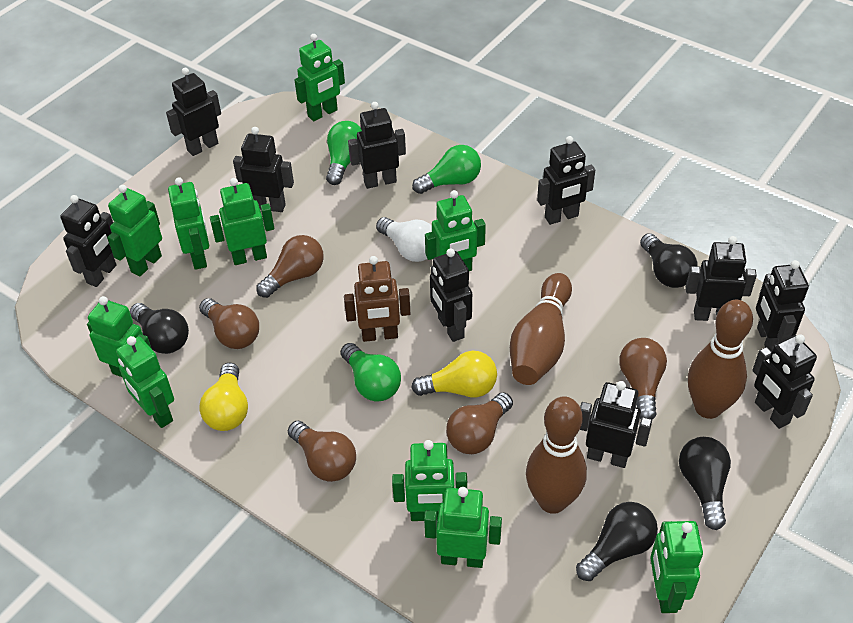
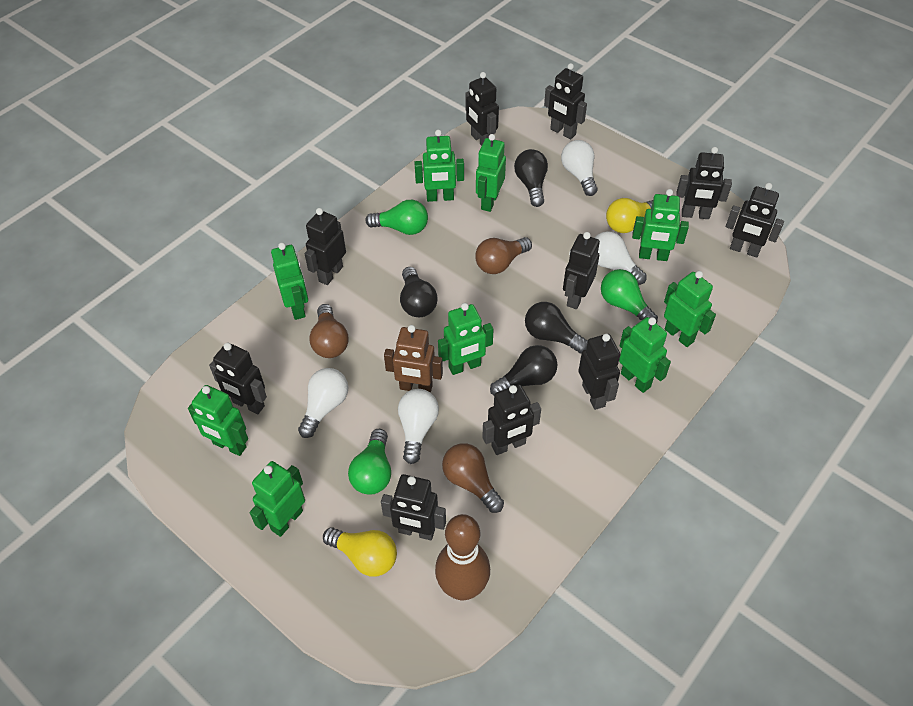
brown bowling pin: [510,273,572,385] [526,396,587,514] [688,300,753,419] = 3 -> [435,514,490,601] = 1
brown light bulb: [199,298,259,349] [256,235,324,298] [288,421,356,482] [446,392,513,454] [620,338,667,419] = 5 -> [309,304,349,358] [442,443,504,513] [475,237,532,274] = 3
green robot: [87,296,152,377] [107,185,162,276] [116,336,174,428] [168,177,209,270] [210,178,274,265] [295,34,345,121] [392,440,467,521] [424,487,502,568] [425,190,486,271] [650,521,703,613] = 10 -> [188,385,248,456] [250,461,305,537] [271,243,308,320] [414,130,464,202] [438,303,494,375] [476,134,506,212] [619,317,671,393] [632,189,689,261] [664,271,716,347] = 9
white light bulb: [376,217,432,262] = 1 -> [298,368,348,438] [398,389,439,464] [561,140,598,196] [594,231,647,285] = 4

